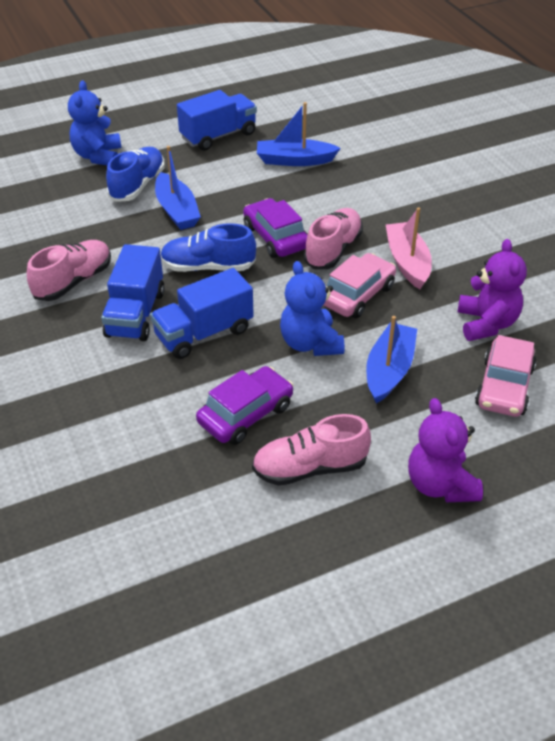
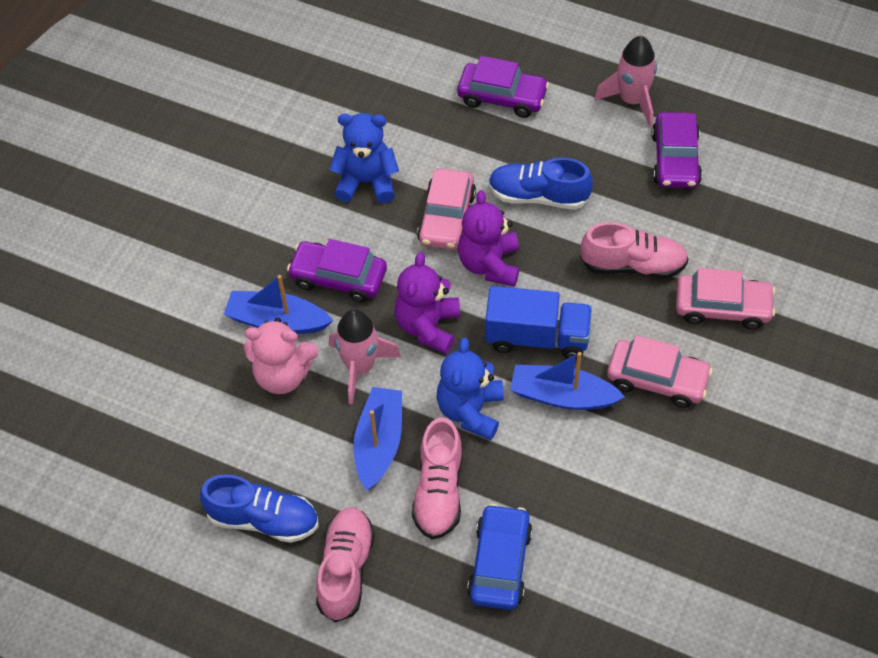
blue car: none = 0 -> [467,504,533,610] = 1
blue truck: [101,244,165,341] [150,268,254,359] [177,90,257,151] = 3 -> [485,286,592,360] = 1
pink boat: [386,207,432,289] = 1 -> none = 0
pink car: [323,253,396,319] [475,335,536,417] = 2 -> [417,168,476,250] [607,335,713,408] [676,268,775,330] = 3
pink rocket: none = 0 -> [329,309,401,404] [594,36,657,127] = 2
pink teddy bear: none = 0 -> [244,318,318,394] = 1
purple car: [196,366,293,445] [243,198,307,258] = 2 -> [287,239,387,303] [457,56,549,118] [651,112,702,188] = 3

